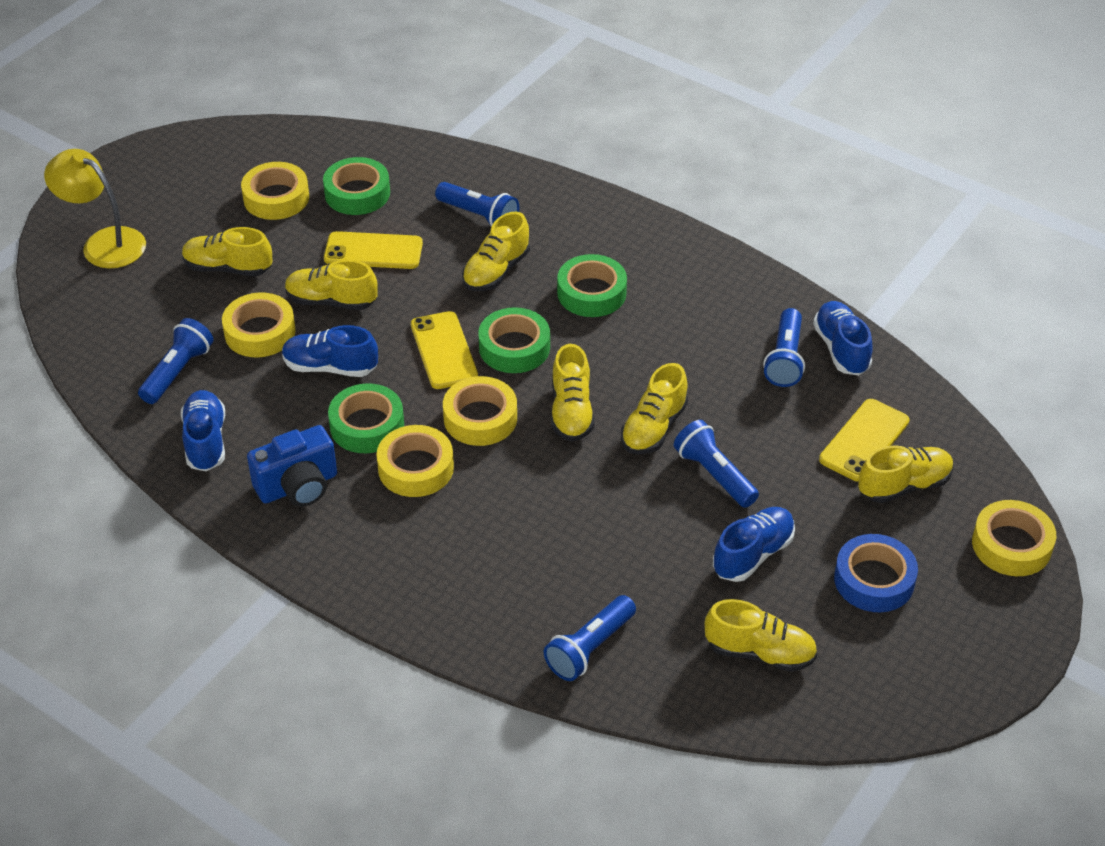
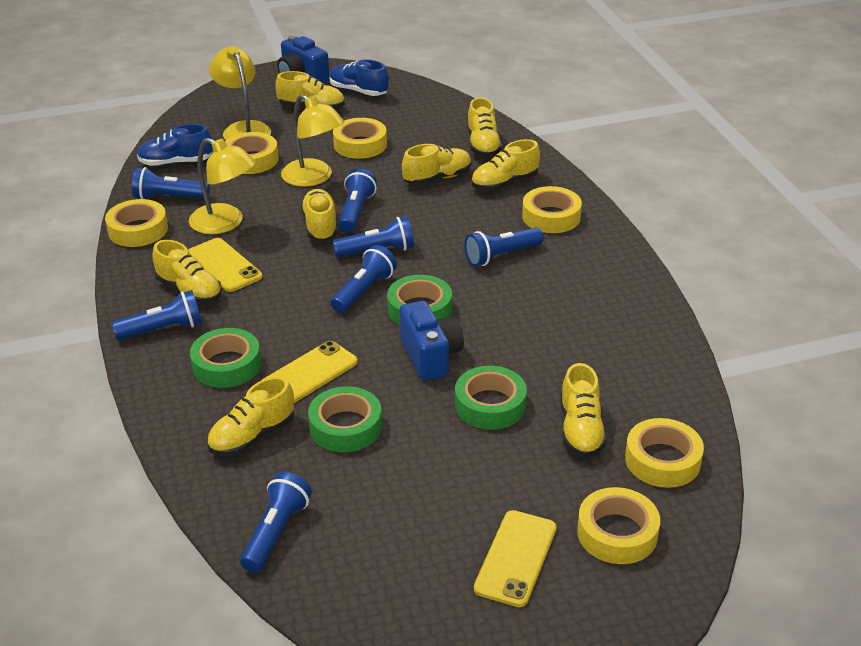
blue camera: [247,425,337,507] = 1 -> [277,36,330,83] [400,301,464,381] = 2
blue flashlight: [138,318,213,404] [435,182,519,227] [544,595,636,681] [674,420,759,508] [763,308,805,387] = 5 -> [112,290,202,340] [132,167,210,199] [240,472,312,573] [331,245,397,313] [333,216,414,257] [338,168,377,233] [464,227,544,266] = 7
blue shoe: [181,390,225,471] [282,325,378,377] [713,507,795,582] [813,301,873,375] = 4 -> [137,124,213,166] [329,59,389,96] = 2
blue tape: [834,534,918,612] = 1 -> none = 0
yellow lamp: [44,149,146,268] = 1 -> [189,138,256,234] [209,46,271,140] [281,94,344,187] = 3
yellow shoe: [182,227,272,277] [285,260,378,310] [462,212,530,291] [551,344,595,442] [621,363,688,454] [705,599,817,672] [858,445,954,503] = 7 -> [152,240,222,303] [207,377,294,456] [275,71,345,109] [301,189,338,241] [402,144,472,185] [467,97,502,157] [471,139,540,191] [560,363,607,458] = 8
yellow tape: [222,292,296,357] [241,162,309,220] [376,425,454,497] [443,376,517,446] [972,500,1056,576] = 5 -> [105,199,168,247] [225,132,279,174] [333,118,387,159] [522,186,582,233] [577,487,660,564] [625,418,704,488] = 6

